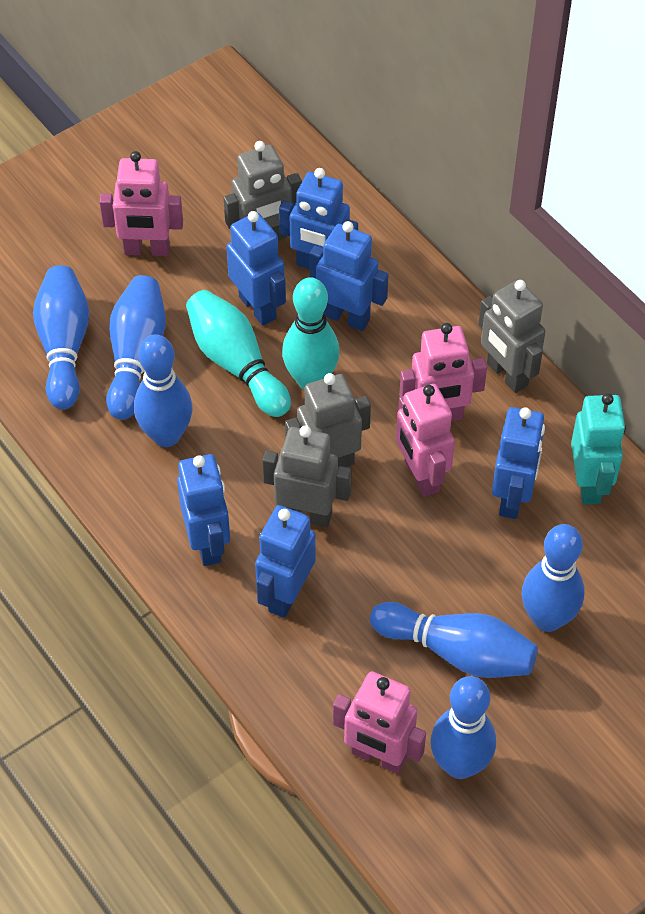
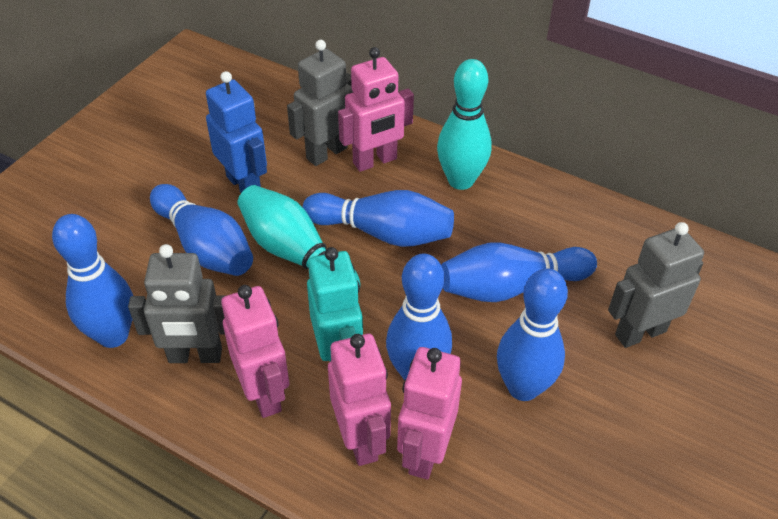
blue robot: [177,454,230,566] [226,211,286,326] [255,505,316,618] [279,168,358,269] [309,221,389,331] [492,407,545,519] = 6 -> [206,71,267,193] = 1
grey robot: [224,141,302,241] [262,426,352,527] [285,373,371,467] [478,280,546,393] = 4 -> [128,244,225,363] [287,40,353,166] [608,222,704,348] = 3

